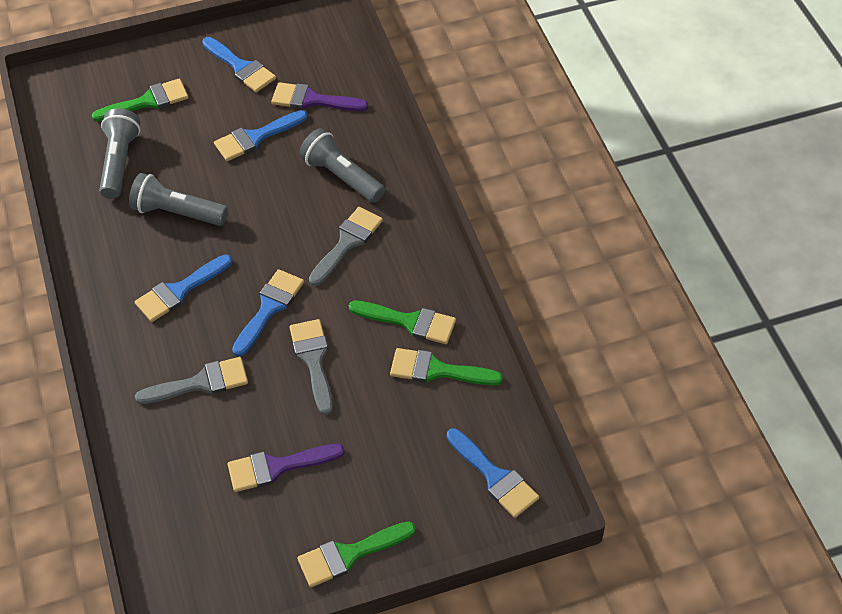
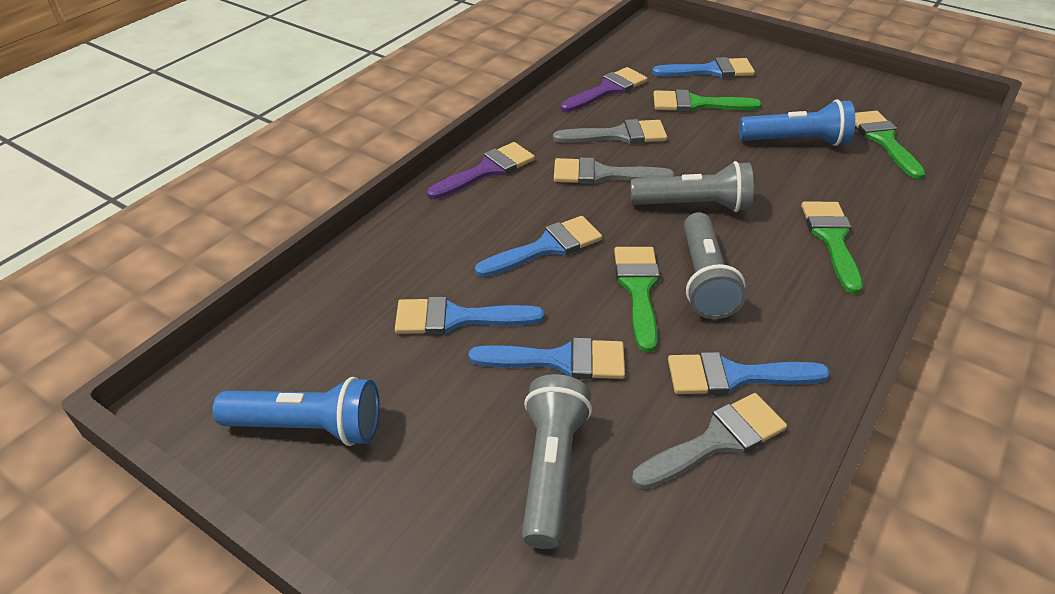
blue flashlight: none = 0 -> [212,377,380,446] [739,99,855,146] = 2

